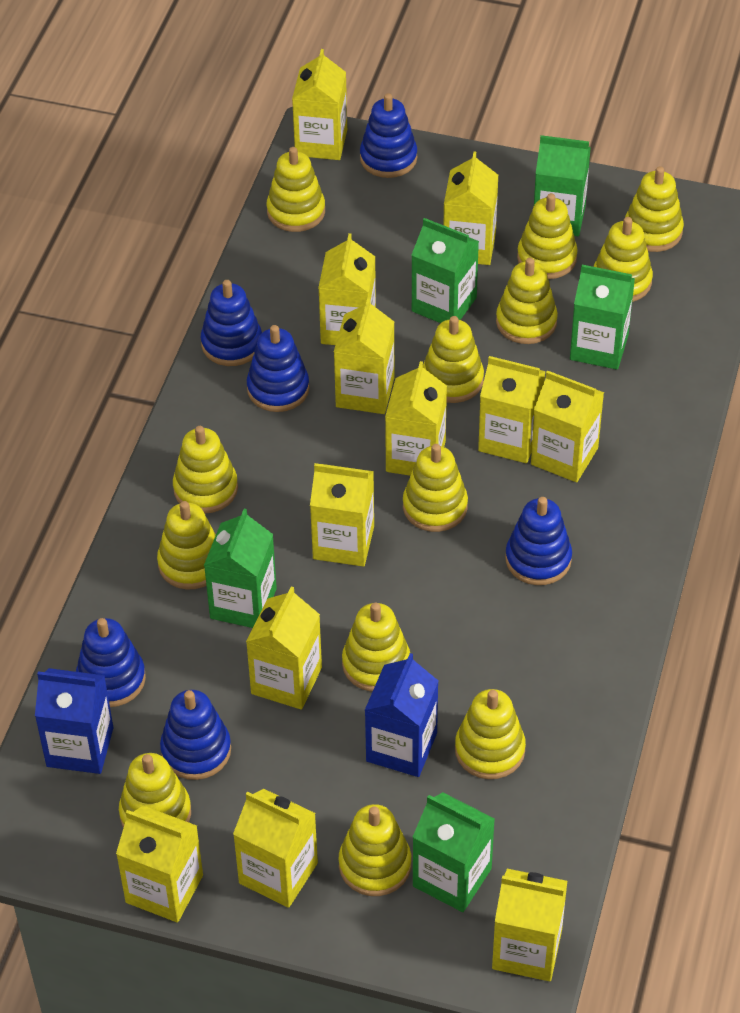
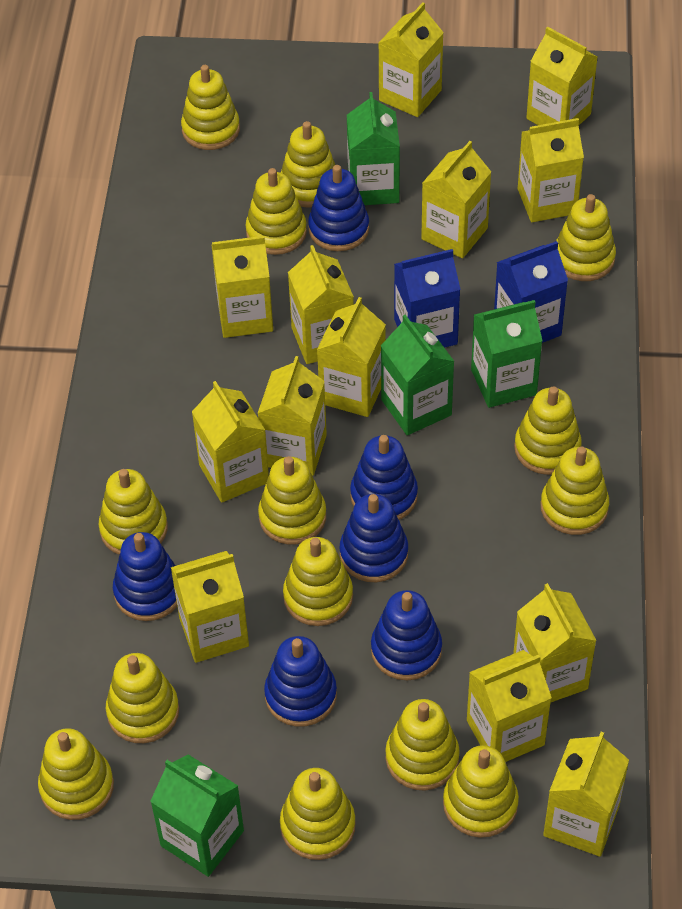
green carton: [204,509,277,628] [412,218,479,323] [413,792,495,912] [534,135,591,236] [570,265,635,370] = 5 -> [150,754,244,877] [347,92,400,205] [381,315,455,435] [471,300,543,408] = 4
yellow carton: [116,806,203,923] [233,789,318,908] [246,586,322,710] [292,49,347,160] [310,463,374,567] [318,233,376,345] [334,297,394,414] [385,361,447,475] [444,151,498,265] [478,356,546,463] [492,869,567,981] [531,370,604,482] = 12 -> [171,551,249,663] [192,381,269,503] [212,236,273,338] [257,356,327,476] [288,245,354,364] [317,297,386,417] [379,2,444,117] [421,141,491,258] [467,650,552,762] [513,583,597,703] [518,118,584,222] [526,26,598,125] [543,732,629,857] = 13
yellow stacking toy: [119,753,191,828] [157,501,216,589] [173,426,238,514] [267,147,325,232] [338,804,411,896] [342,603,410,691] [403,444,468,532] [423,316,484,403] [455,689,526,779] [496,258,558,344] [517,193,578,279] [593,217,653,302] [625,166,684,252] = 13 -> [38,728,114,820] [98,469,168,555] [106,653,179,743] [181,65,240,150] [245,168,307,255] [258,456,326,544] [280,768,356,860] [281,121,335,208] [283,537,353,626] [385,699,460,790] [443,745,519,838] [514,386,582,475] [541,446,609,535] [556,194,616,281] = 14

